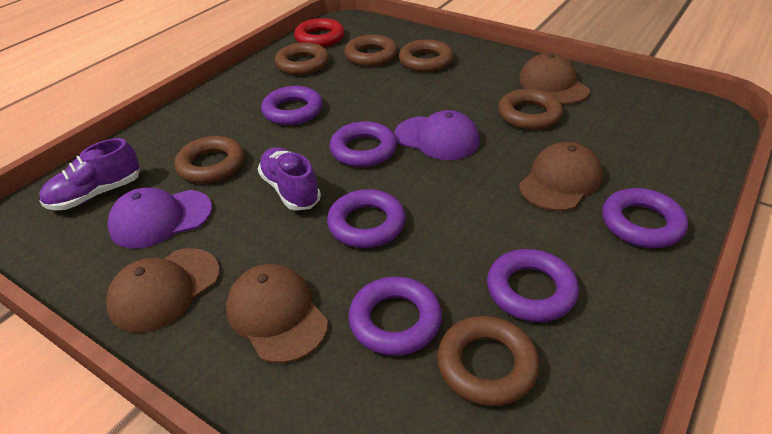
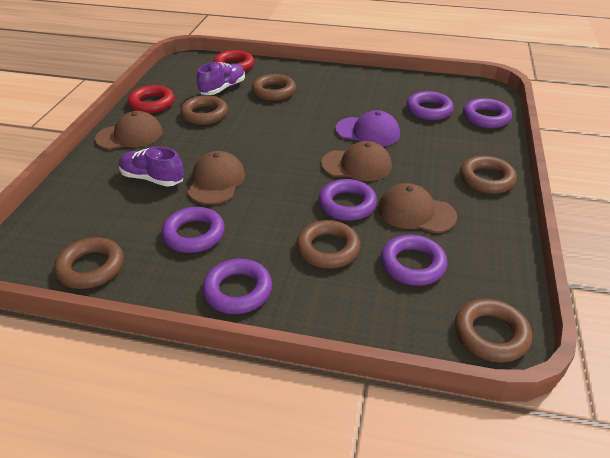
purple cap: [107,187,212,248] [395,110,480,160] = 2 -> [335,110,400,146] = 1
red ring: [294,18,345,47] = 1 -> [128,85,174,113] [213,50,254,72] = 2

